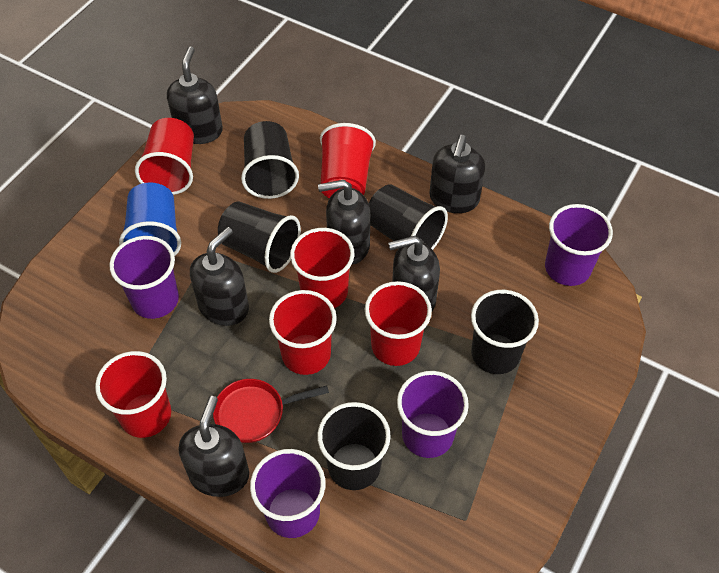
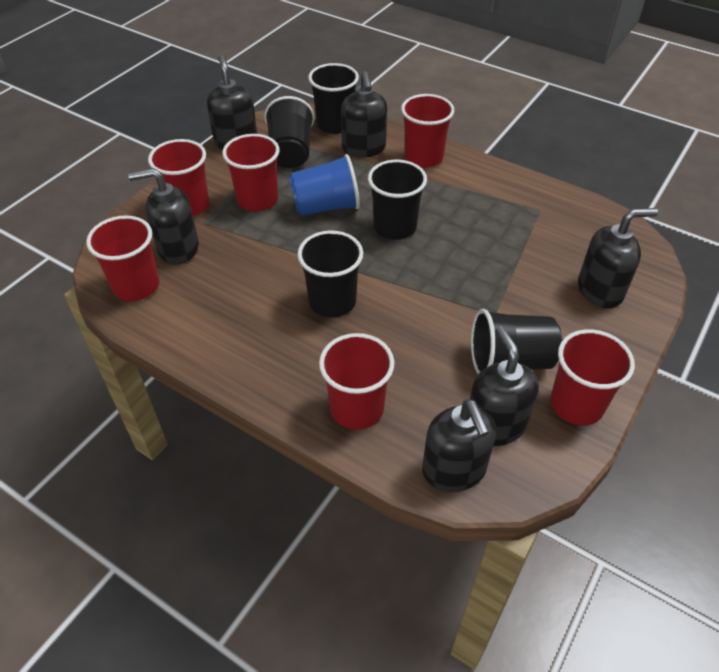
purple cup: [109,236,179,319] [250,449,325,538] [397,371,469,458] [545,204,613,286] = 4 -> none = 0
red pan: [213,379,329,443] = 1 -> none = 0

